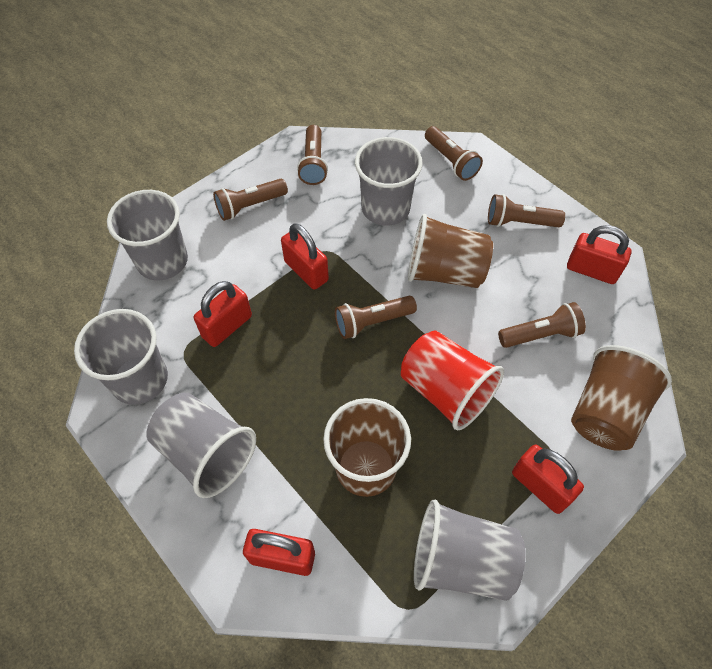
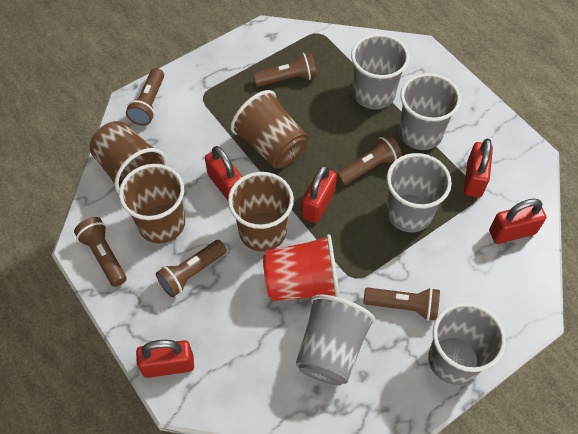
brown cup: [323,398,411,497] [408,214,493,288] [571,345,672,451] = 3 -> [89,121,168,194] [119,164,185,243] [228,172,294,252] [231,90,308,168] = 4

